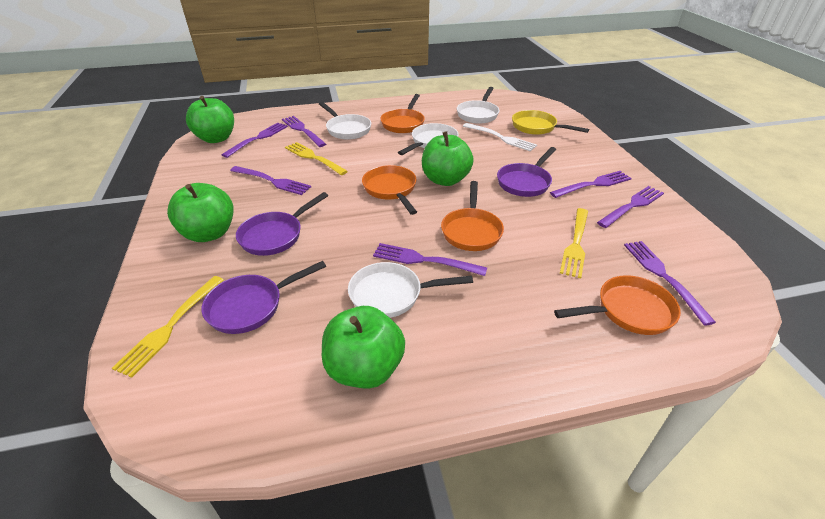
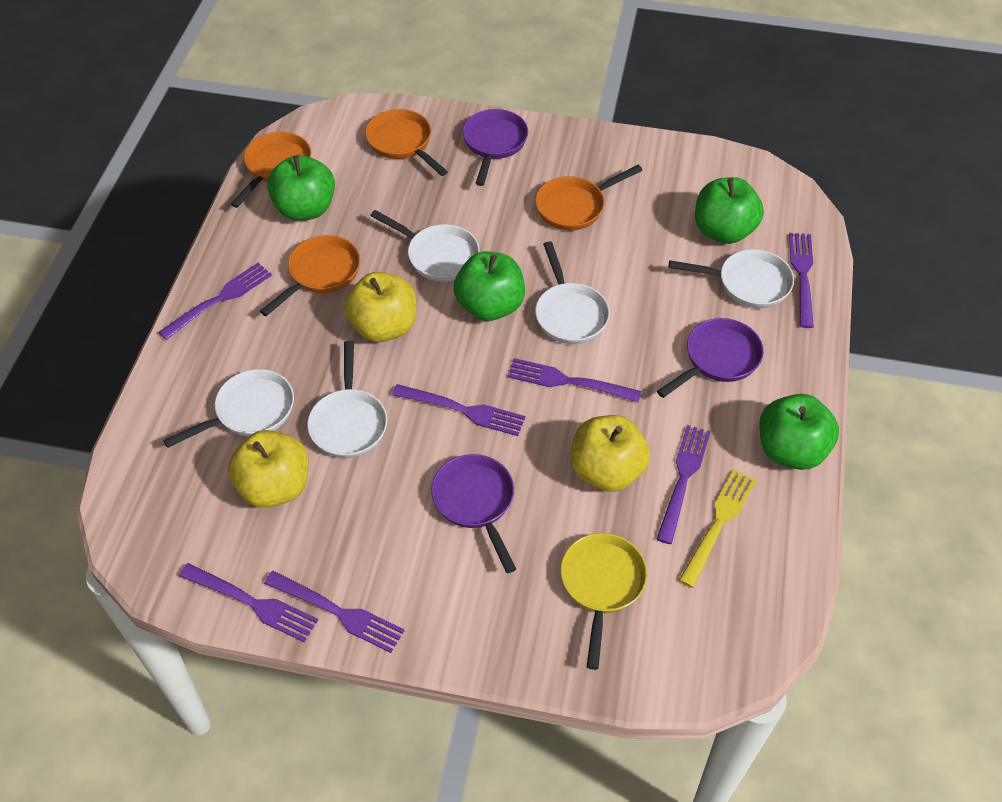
white fork: [463,123,537,151] = 1 -> none = 0
white pan: [319,102,371,140] [348,262,473,318] [398,123,459,155] [457,87,499,124] = 4 -> [163,369,294,448] [307,341,387,458] [370,210,480,282] [535,241,610,344] [669,249,794,308] = 5
yellow apple: none = 0 -> [228,430,309,508] [344,272,416,342] [571,415,650,492] = 3
yellow fork: [112,276,224,378] [285,142,348,175] [560,208,588,278] = 3 -> [679,469,757,588] = 1

